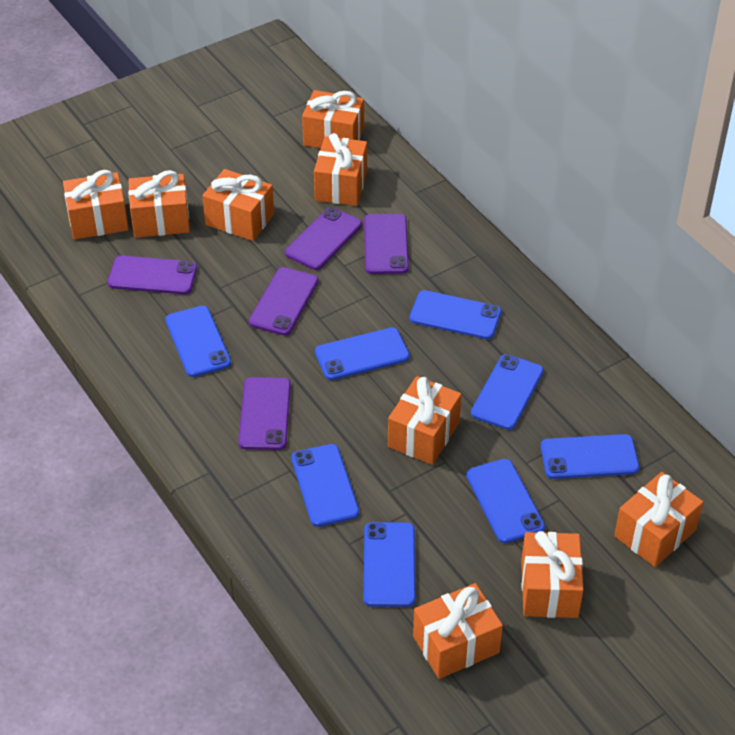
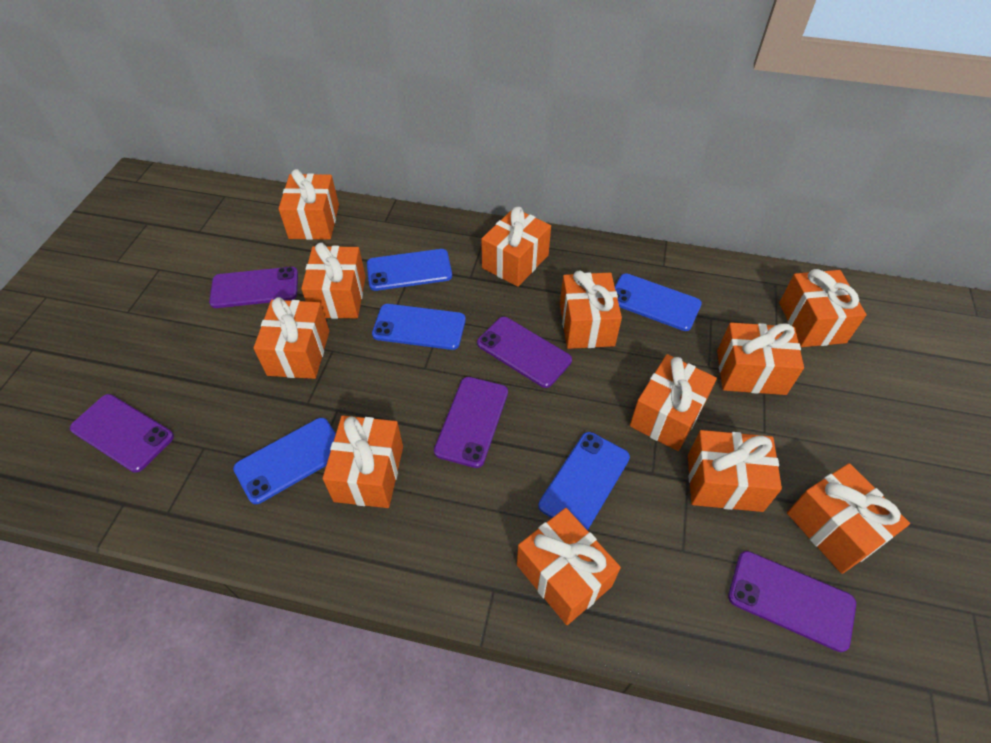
blue phone: [165,306,231,377] [291,444,359,527] [315,327,410,380] [364,522,416,607] [409,290,502,339] [466,459,545,543] [471,354,544,430] [541,434,640,479] = 8 -> [233,418,336,504] [367,249,452,291] [372,304,466,350] [538,432,630,531] [615,273,702,331] = 5
orange gift: [63,170,129,240] [128,170,190,238] [202,169,274,241] [302,90,364,148] [314,133,367,206] [388,376,461,465] [413,583,503,679] [521,531,584,618] [614,472,703,567] = 9 -> [253,297,329,379] [278,169,339,240] [301,242,366,319] [323,416,403,508] [481,207,551,287] [517,508,621,625] [560,271,622,349] [630,354,717,451] [688,430,782,512] [717,323,804,395] [779,269,866,347] [787,463,910,574] = 12

